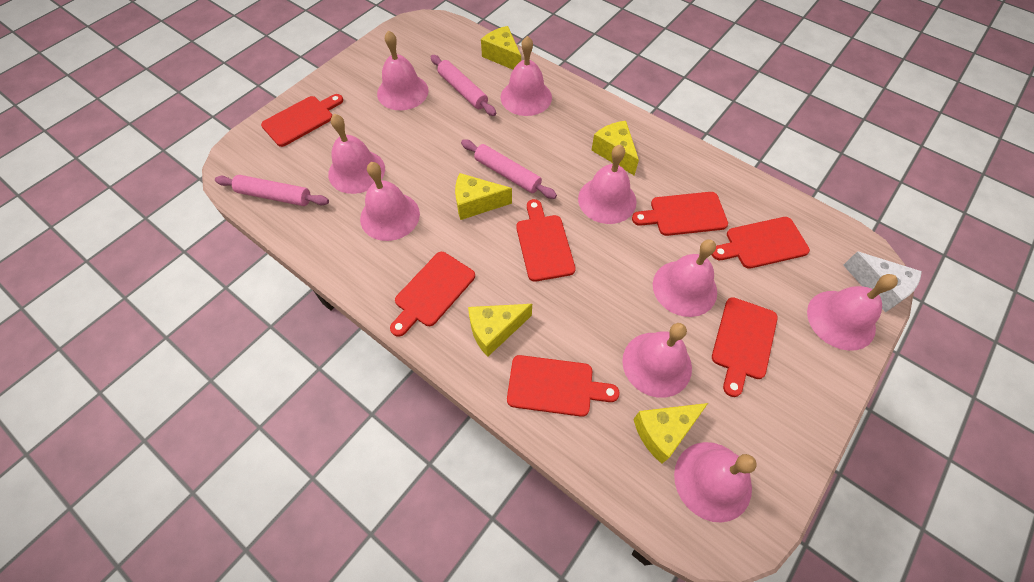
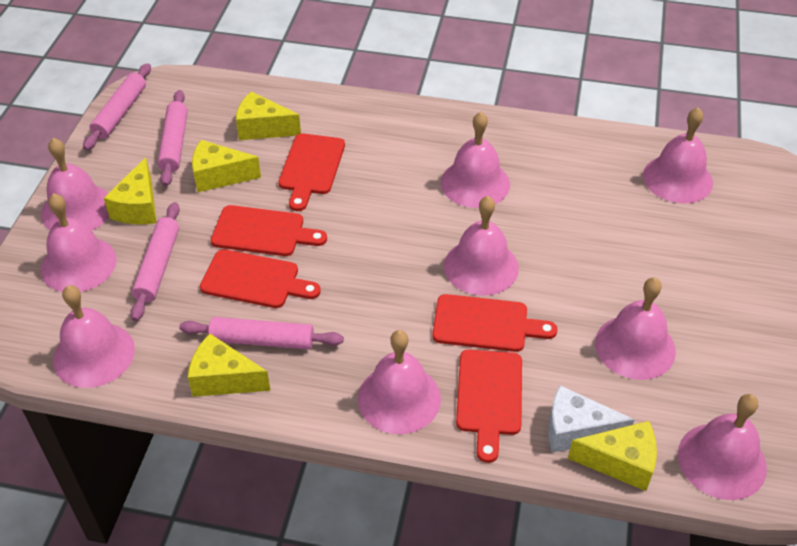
pink rolling pin: [215,175,329,206] [431,55,496,116] [461,140,557,199] = 3 -> [83,63,151,150] [130,202,180,321] [157,90,188,186] [179,317,344,349] = 4
red cutting board: [261,94,343,147] [390,252,475,337] [507,355,620,417] [516,199,576,282] [632,192,728,236] [712,217,810,269] [712,297,778,397] = 7 -> [200,249,321,308] [211,205,327,256] [278,133,345,211] [432,294,558,352] [456,350,522,463] = 5

